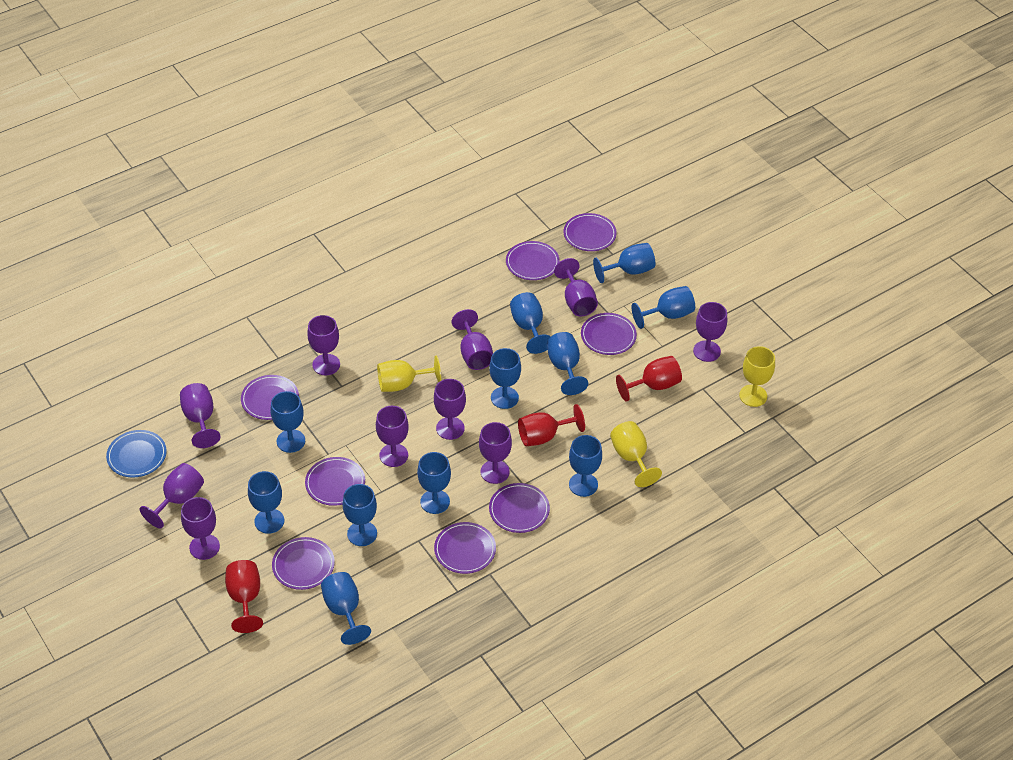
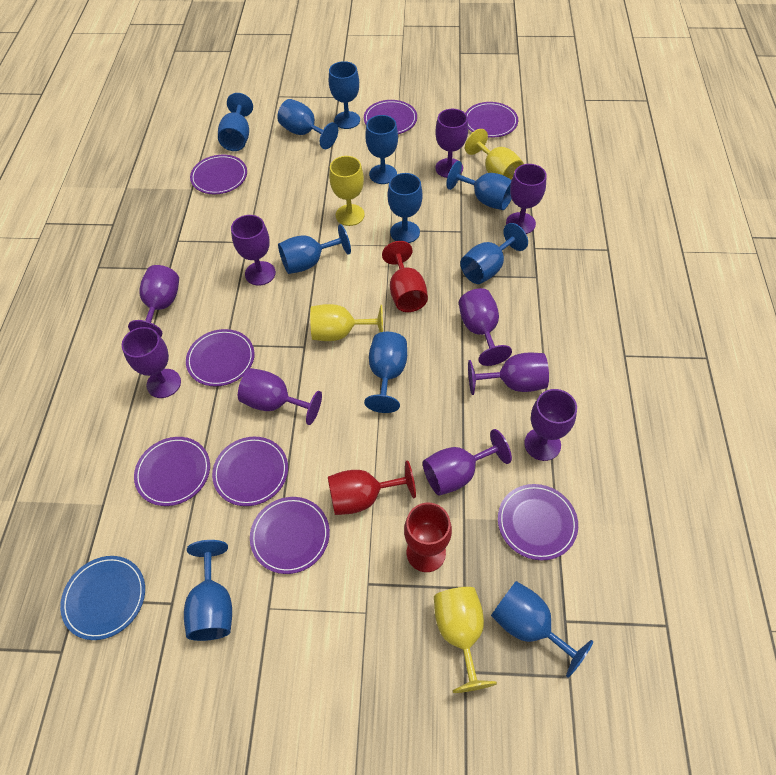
yellow goblet: [377,356,441,392] [610,421,662,487] [739,346,775,407] = 3 -> [310,304,383,341] [329,156,365,226] [434,587,497,693] [465,129,524,180] = 4

